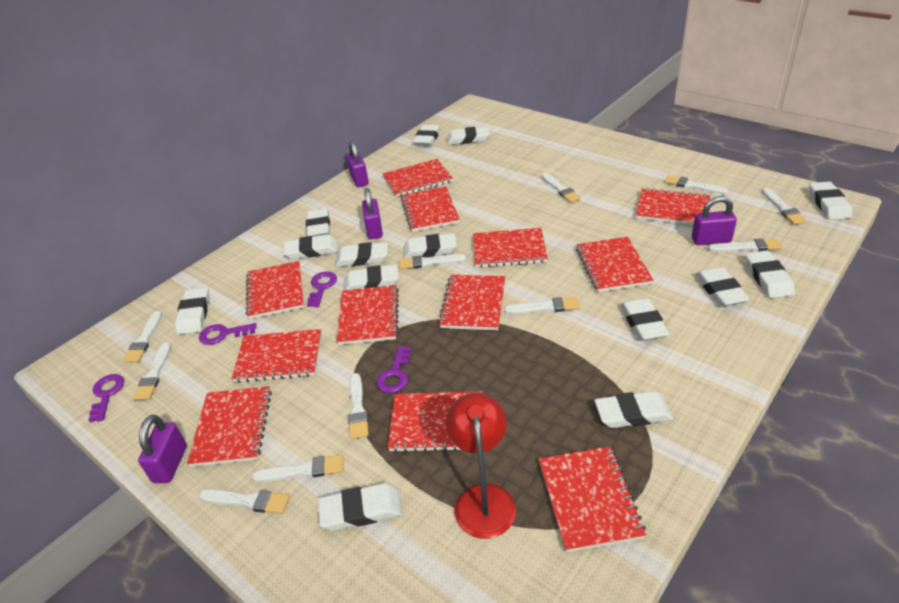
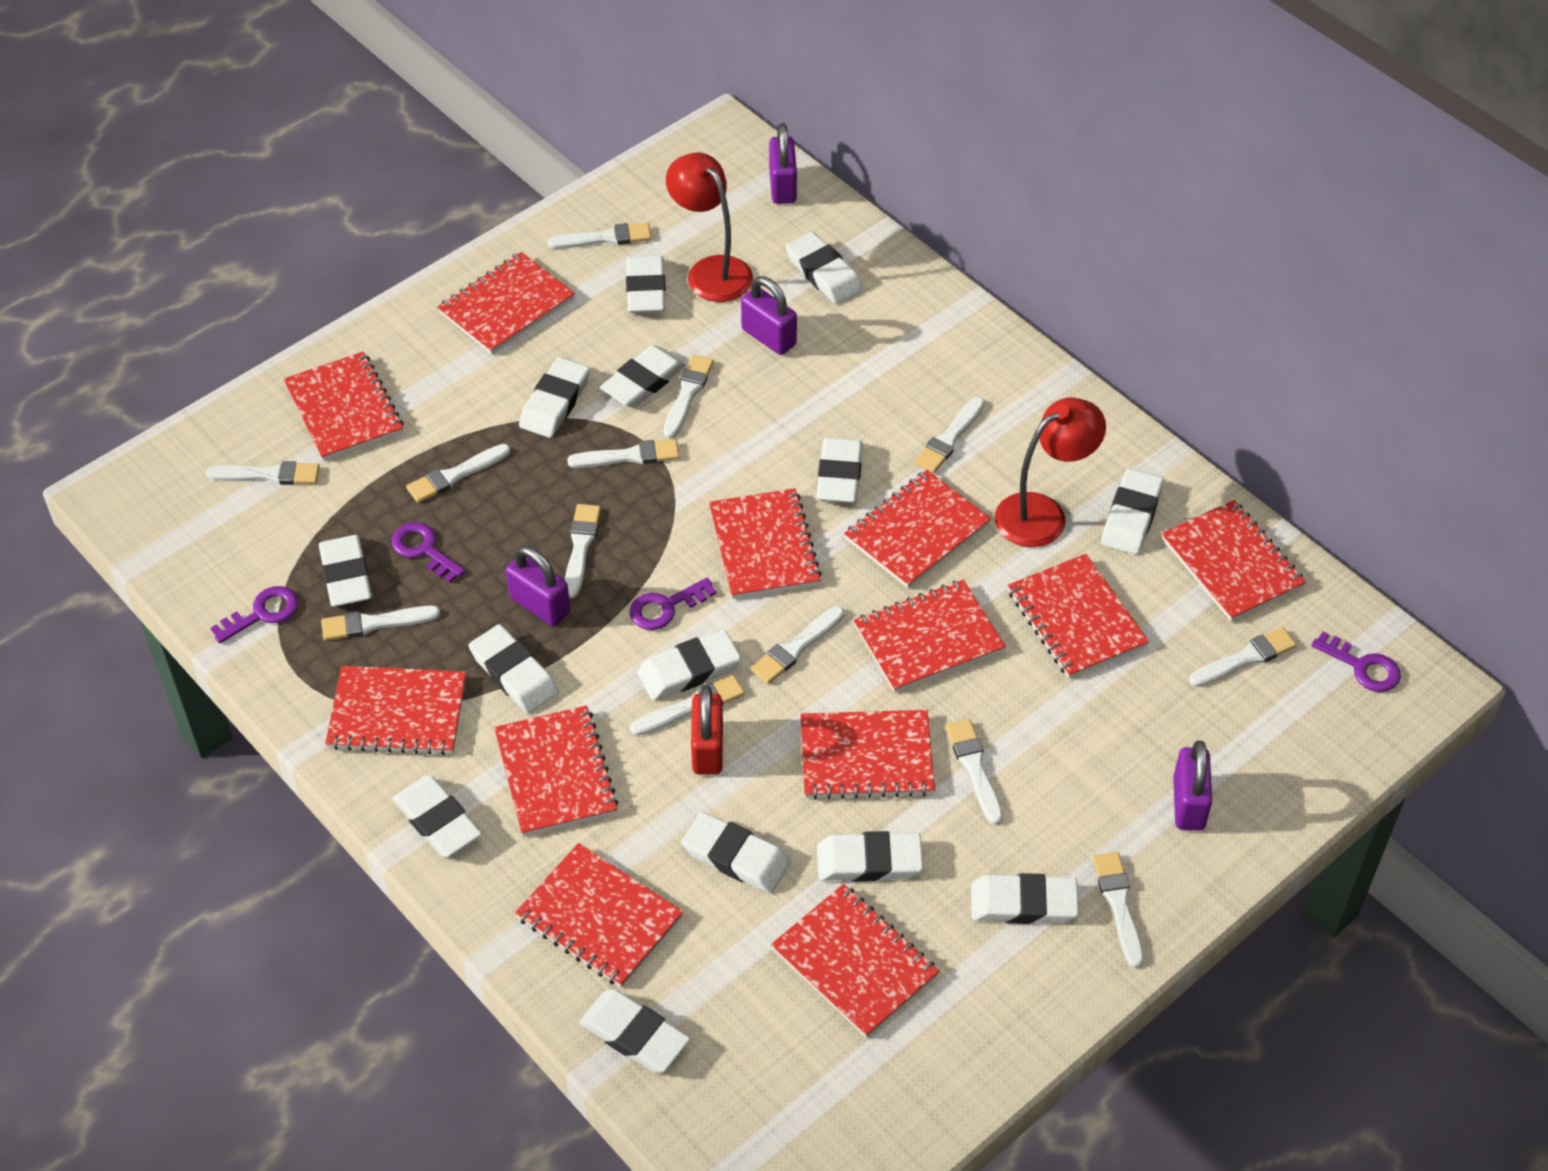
red lamp: [446,393,516,539] = 1 -> [666,152,753,302] [995,397,1106,547] = 2
red padlock: none = 0 -> [691,686,723,775] = 1
white brush: [123,311,162,363] [133,342,171,400] [199,489,290,514] [252,455,343,482] [348,373,369,439] [399,254,466,269] [504,297,579,314] [542,173,581,203] [664,175,729,195] [708,238,782,252] [762,188,807,225] = 11 -> [206,461,320,485] [321,606,440,641] [406,444,511,503] [548,223,651,249] [565,504,601,598] [567,439,679,468] [630,675,745,736] [664,355,714,438] [751,606,844,684] [914,397,985,473] [946,719,1003,825] [1093,852,1144,968] [1189,627,1297,687] = 13

